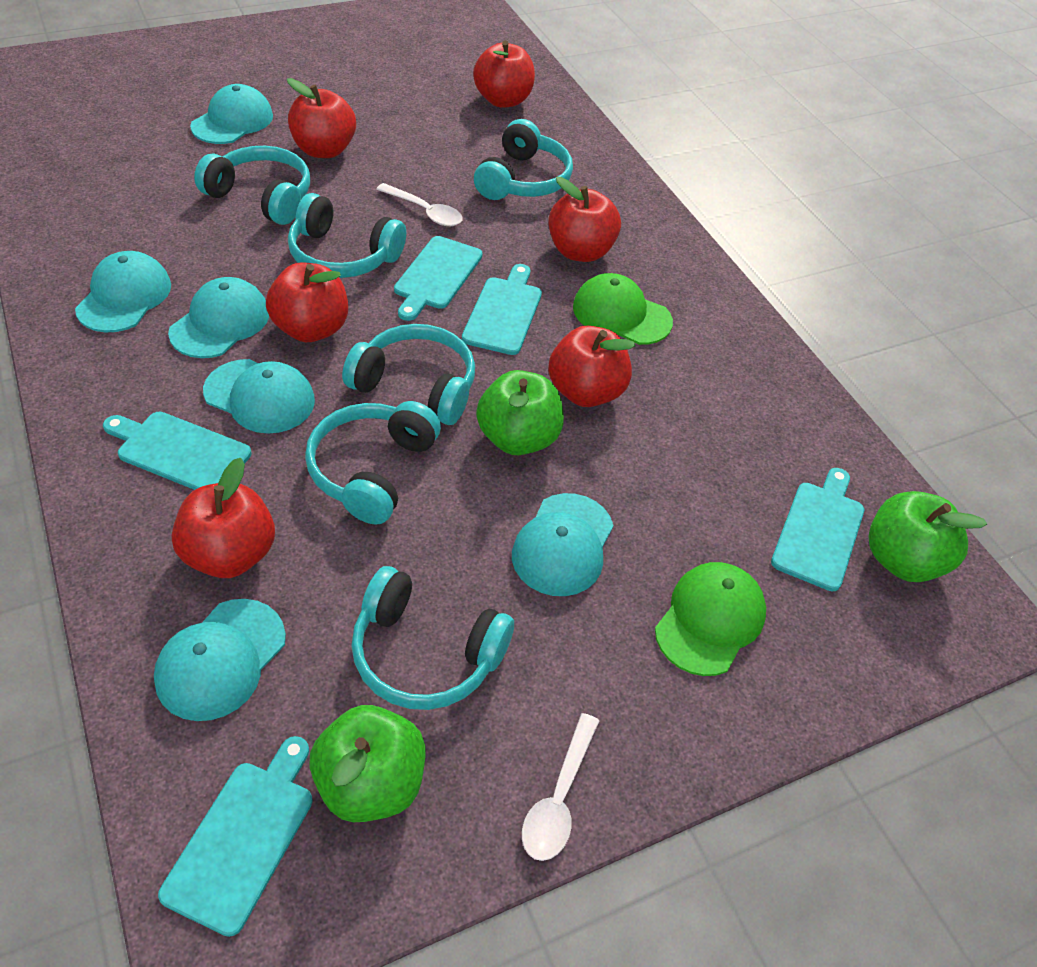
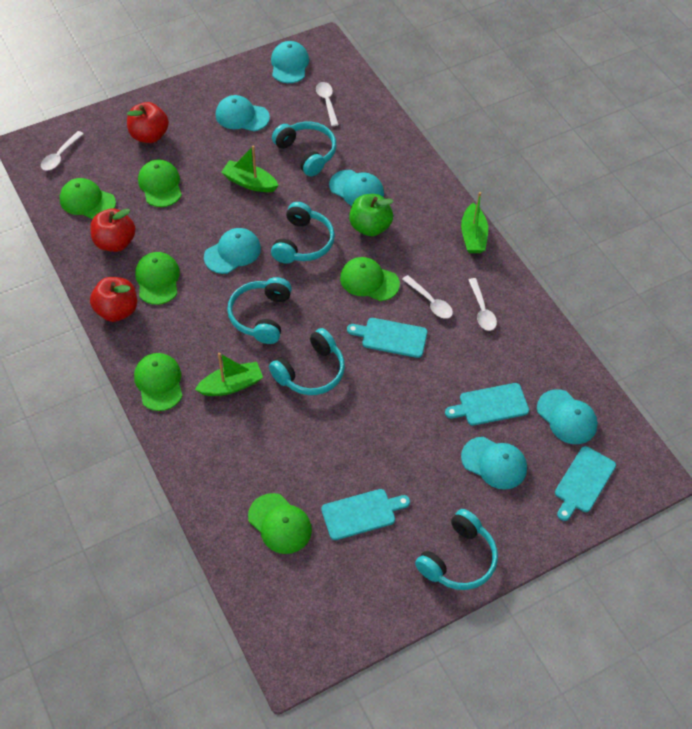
green apple: [309,705,425,822] [476,370,564,455] [868,491,987,582] = 3 -> [349,194,394,236] = 1
green boat: none = 0 -> [195,353,263,396] [221,145,279,192] [461,192,488,253] = 3
green cap: [573,273,673,345] [655,562,766,676] = 2 -> [60,178,116,219] [134,353,183,411] [135,252,180,305] [138,159,182,207] [248,493,312,554] [340,257,400,301] = 6
red apple: [172,458,275,578] [266,263,348,342] [287,78,356,158] [473,40,535,108] [548,177,621,262] [548,326,635,407] = 6 -> [90,208,135,252] [90,277,137,322] [127,102,169,143] = 3
turquoise cutting board: [103,412,251,490] [158,736,313,937] [394,236,483,321] [462,264,542,355] [771,468,864,591] = 5 -> [321,489,410,540] [347,318,427,358] [445,383,529,426] [555,446,616,521] = 4
turquoise headphones: [194,146,310,225] [288,193,406,278] [305,401,441,525] [342,324,475,425] [351,566,514,710] [474,119,573,200] = 6 -> [227,277,292,344] [269,328,345,395] [271,202,335,264] [272,122,336,177] [415,509,498,590] = 5
white spoon: [376,183,463,226] [522,713,599,861] = 2 -> [41,131,83,171] [316,82,339,126] [402,275,453,319] [469,278,497,331] = 4

